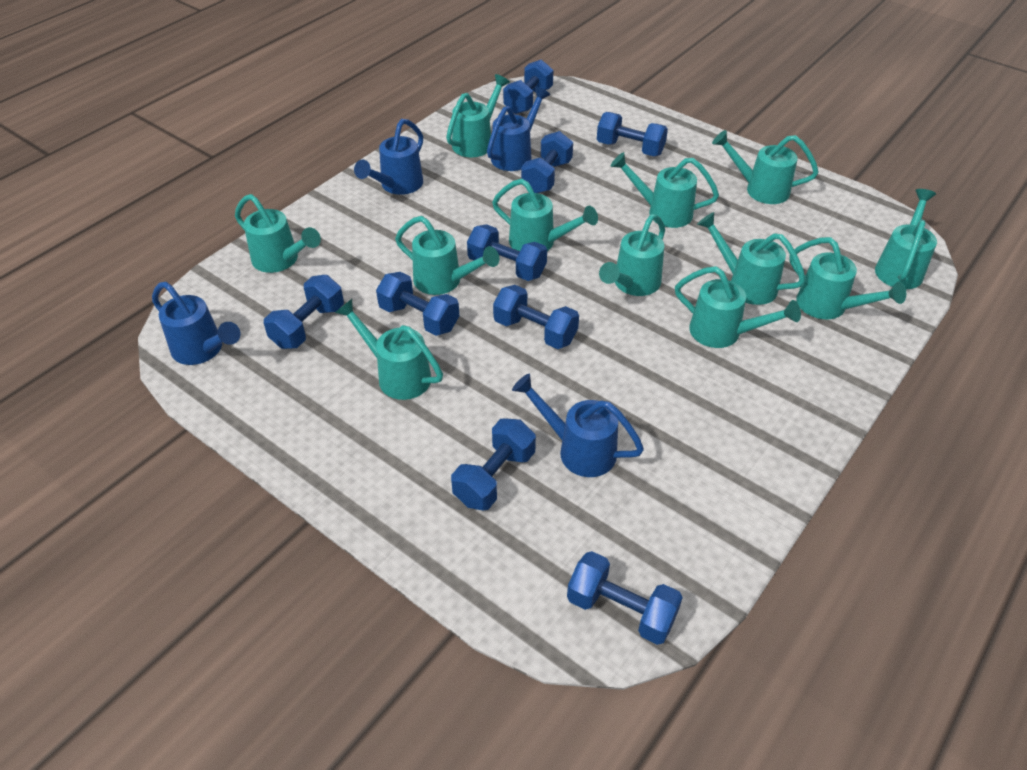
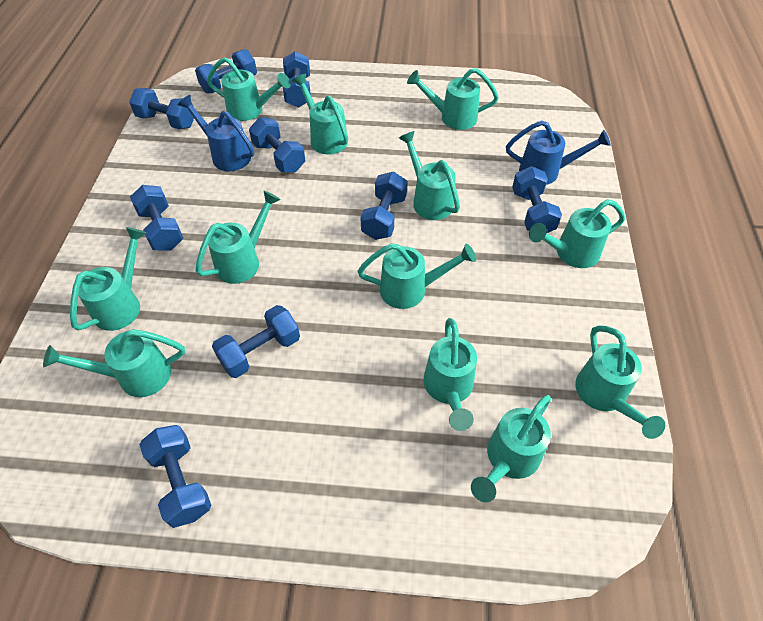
blue watering can: [152,282,240,365] [354,119,423,195] [487,87,550,171] [512,374,644,477] = 4 -> [178,95,254,171] [506,120,611,185] = 2

